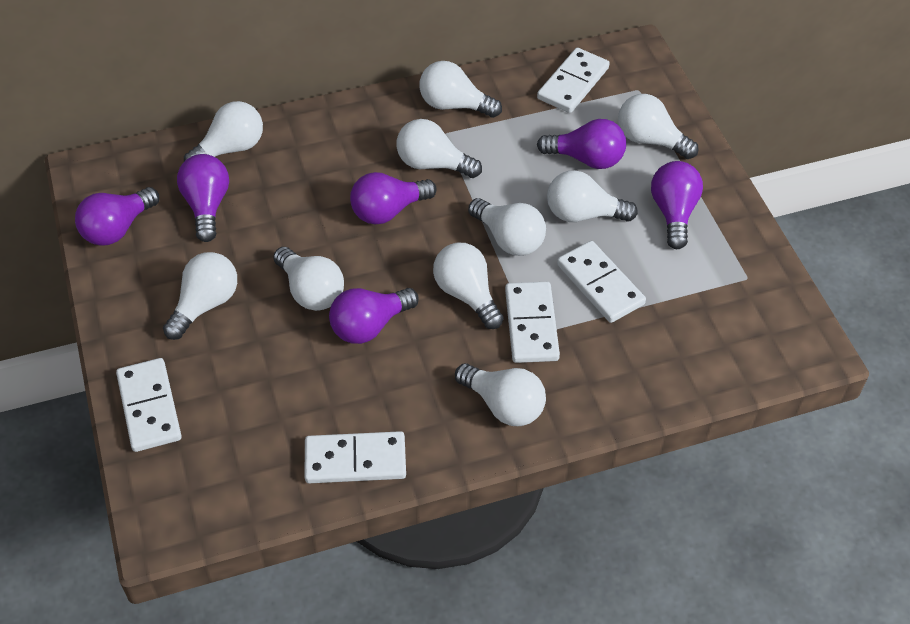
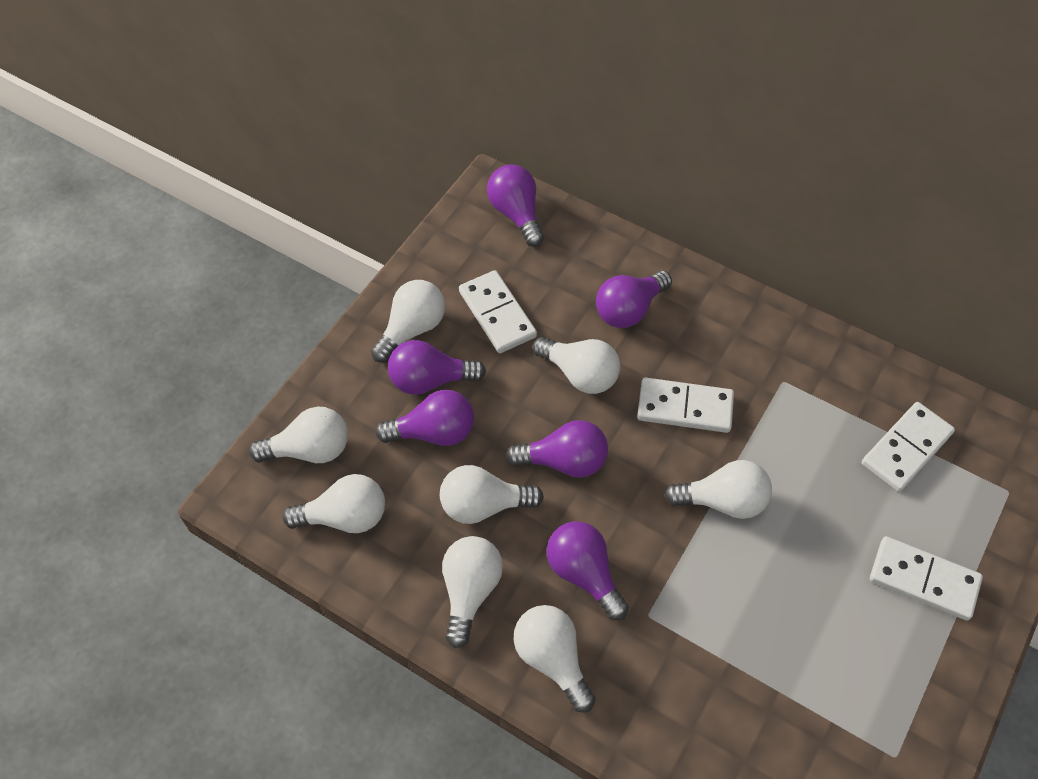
white domino: [116,358,182,452] [304,431,406,483] [505,282,560,363] [537,48,610,113] [557,241,646,323] = 5 -> [459,270,537,353] [637,378,734,433] [862,402,955,492] [870,536,983,620] = 4
white light bulb: [163,252,237,340] [184,101,263,161] [273,247,344,311] [396,119,482,178] [420,61,502,118] [433,243,504,329] [455,363,546,426] [468,198,546,256] [547,170,638,222] [618,94,699,159] = 10 -> [249,406,348,463] [283,474,385,533] [371,280,445,363] [440,465,544,524] [442,536,503,648] [514,605,596,713] [533,337,620,394] [665,460,772,519] = 8

